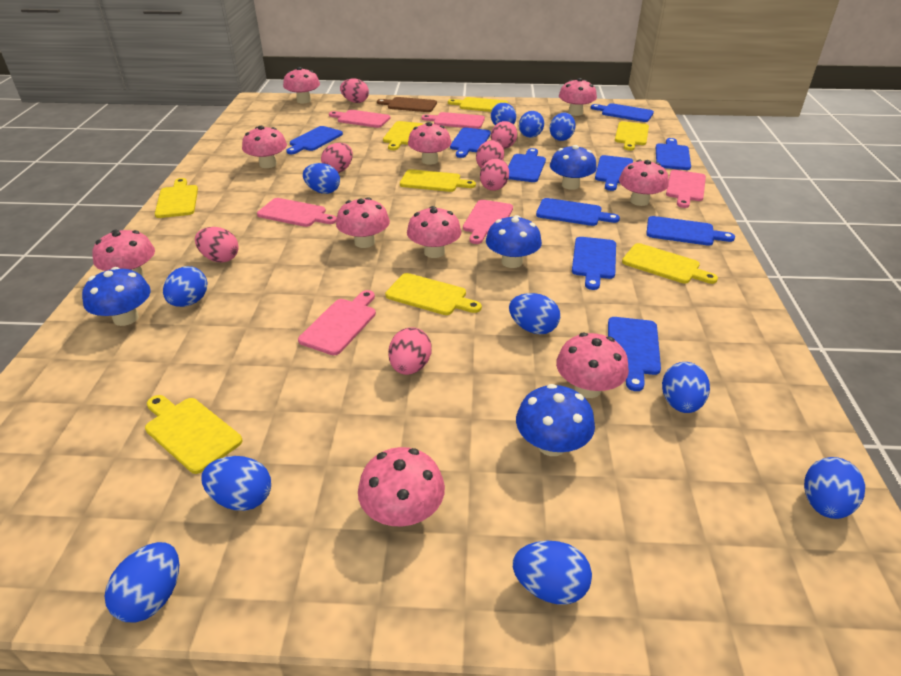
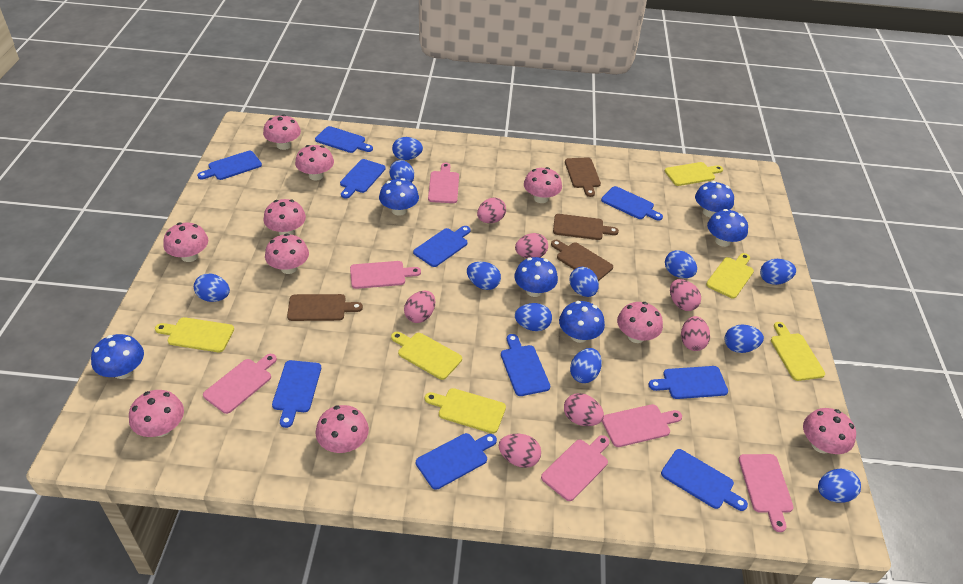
blue mushroom: [82,267,151,326] [486,215,542,268] [516,384,595,456] [550,145,597,190] = 4 -> [91,334,144,379] [379,178,419,216] [514,257,558,297] [559,301,605,343] [695,181,734,217] [707,209,748,247] = 6
brown cutting board: [377,97,437,112] = 1 -> [287,294,363,321] [551,240,613,281] [553,214,619,240] [565,157,601,197] = 4
yellow cutting board: [145,395,243,474] [155,178,198,218] [383,121,424,150] [385,273,482,315] [400,169,476,192] [448,97,508,112] [615,121,649,151] [622,243,718,284] = 8 -> [155,317,234,352] [391,332,462,380] [425,388,506,434] [665,162,723,186] [706,253,754,299] [771,322,825,381] = 6

